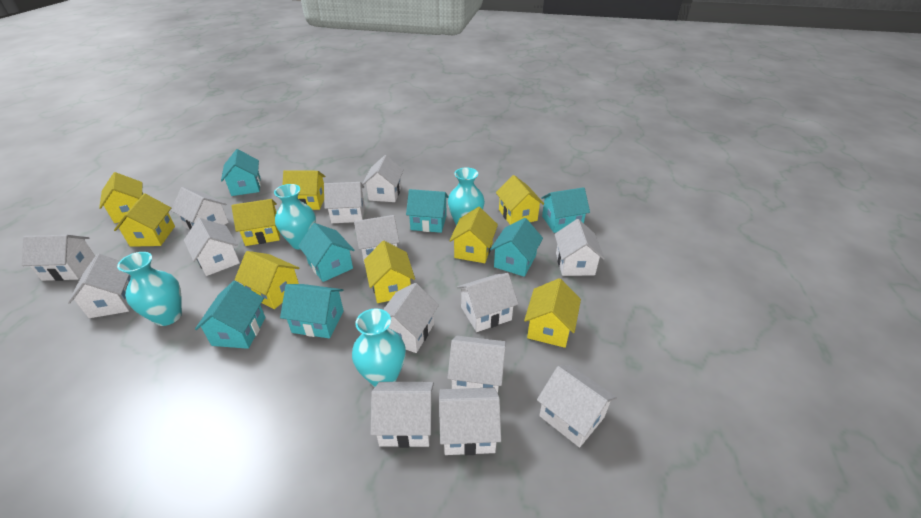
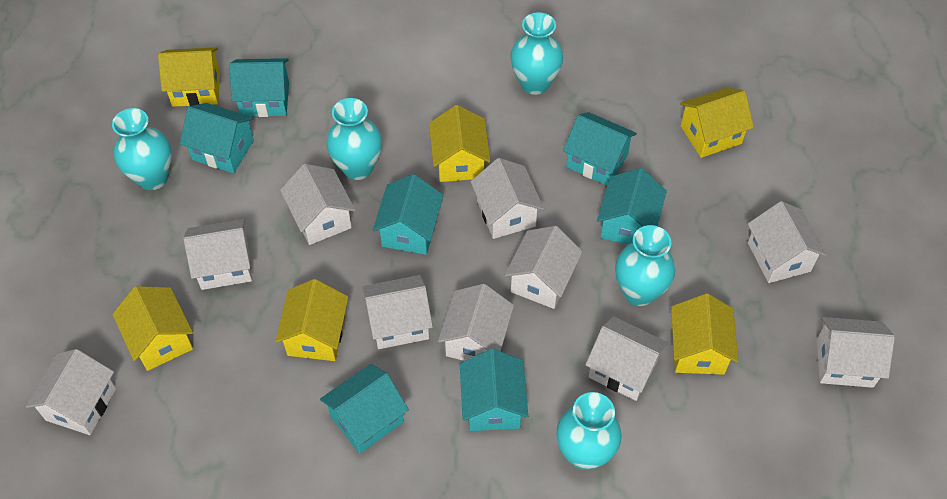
turquoise vase: [117,252,182,326] [274,184,316,250] [352,308,406,387] [448,167,485,225] = 4 -> [112,108,172,190] [326,98,382,180] [510,12,563,95] [556,392,622,470] [615,225,675,306] = 5
white house: [21,235,95,281] [68,254,131,318] [171,187,229,230] [184,218,240,276] [324,182,365,223] [354,215,399,264] [362,155,404,202] [371,382,434,448] [383,283,439,353] [439,387,501,455] [447,336,506,393] [457,273,518,332] [537,365,617,448] [554,219,605,276] = 14 -> [26,349,116,435] [183,219,252,290] [280,164,355,245] [362,275,433,349] [438,284,514,361] [471,158,544,239] [505,226,583,309] [585,316,668,401] [748,201,827,283] [817,317,895,388] = 10
yellow house: [99,172,143,223] [114,194,175,247] [231,199,280,246] [234,251,299,309] [283,170,325,210] [364,241,415,303] [449,207,498,263] [496,175,544,225] [524,278,581,348] = 9 -> [112,286,193,371] [158,47,220,107] [275,279,348,361] [429,105,490,182] [671,293,738,375] [680,88,754,158] = 6

